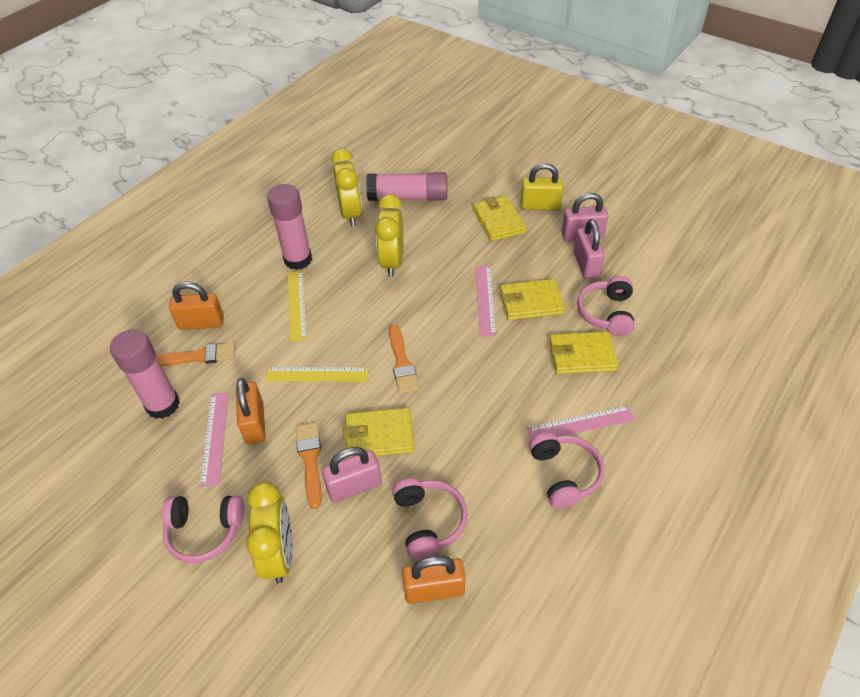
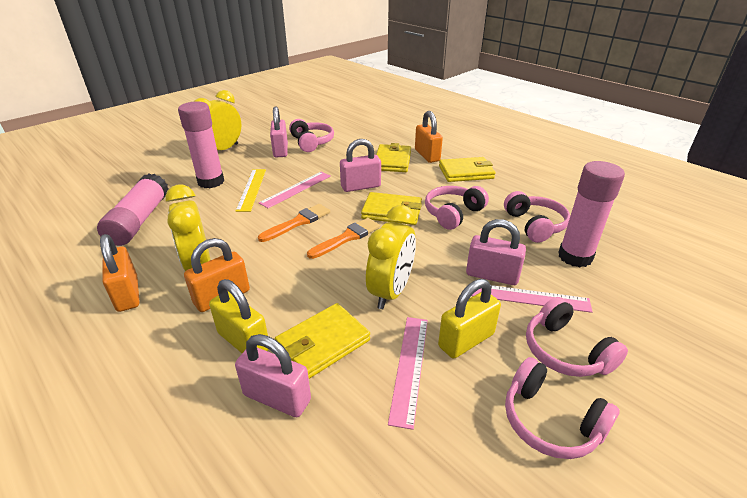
orange brush: [156,343,235,366] [296,422,322,509] [389,325,420,394] = 3 -> [258,204,330,242] [307,218,380,259] = 2
pink headphones: [162,495,245,563] [392,478,467,559] [529,433,604,509] [577,276,635,336] = 4 -> [289,119,334,152] [425,186,489,230] [504,191,570,243] [505,357,620,459] [526,297,628,377] = 5
pink padlock: [322,447,382,502] [561,193,608,241] [573,219,605,279] = 3 -> [235,334,311,417] [270,106,288,158] [340,139,381,192] [466,219,526,285] = 4
yellow padlock: [521,163,564,210] = 1 -> [209,279,269,353] [438,279,501,359] = 2
yellow ruler: [266,367,368,382] [288,271,307,342] = 2 -> [236,169,266,212] = 1

